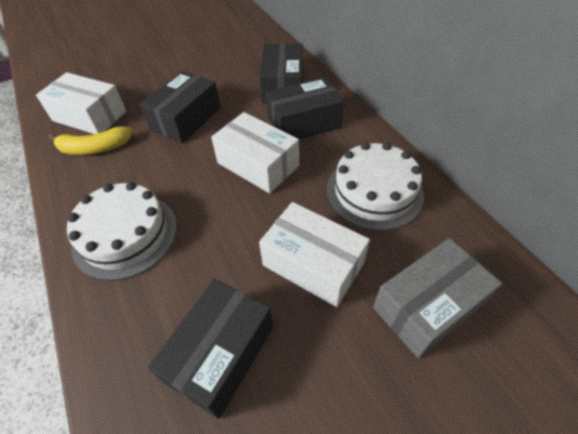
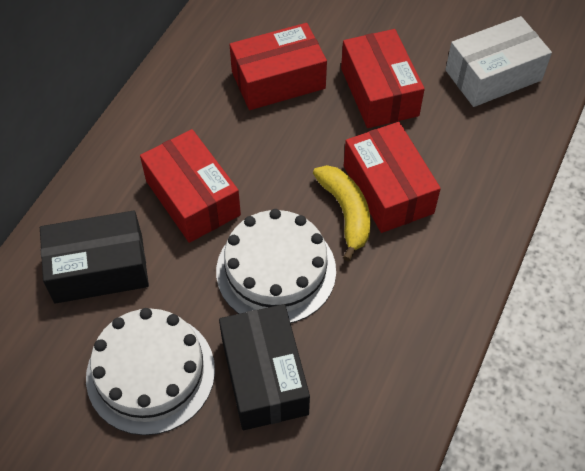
black box: [140,71,221,143] [148,279,273,419] [259,43,303,103] [266,77,344,139] = 4 -> [40,210,149,304] [219,304,310,430] = 2
grey box: [373,238,502,358] = 1 -> none = 0
red box: none = 0 -> [140,129,241,243] [230,23,327,110] [341,29,425,128] [344,122,441,233] = 4
white box: [36,72,126,134] [211,112,299,193] [259,202,370,307] = 3 -> [445,16,552,107] = 1

